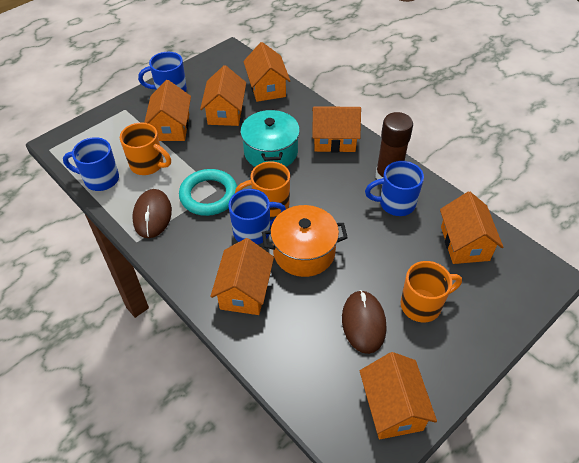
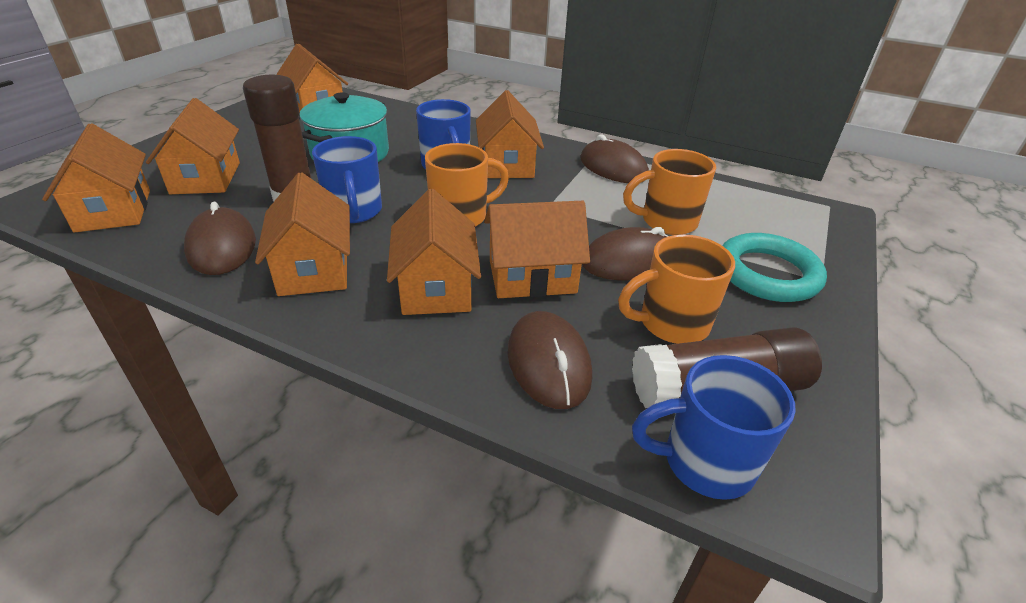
blue mug: [63,137,119,191] [138,52,187,92] [228,189,286,245] [365,161,424,216] = 4 -> [312,136,382,223] [416,99,471,169] [632,355,796,500] = 3
brown glue stick: [375,112,413,179] = 1 -> [243,75,311,201] [632,327,822,408] = 2
brown mouse: [132,189,172,238] [342,290,387,354] = 2 -> [184,202,256,275] [507,311,592,409] [580,134,649,183] [582,227,668,280] = 4
orange pot: [262,205,348,277] = 1 -> none = 0

